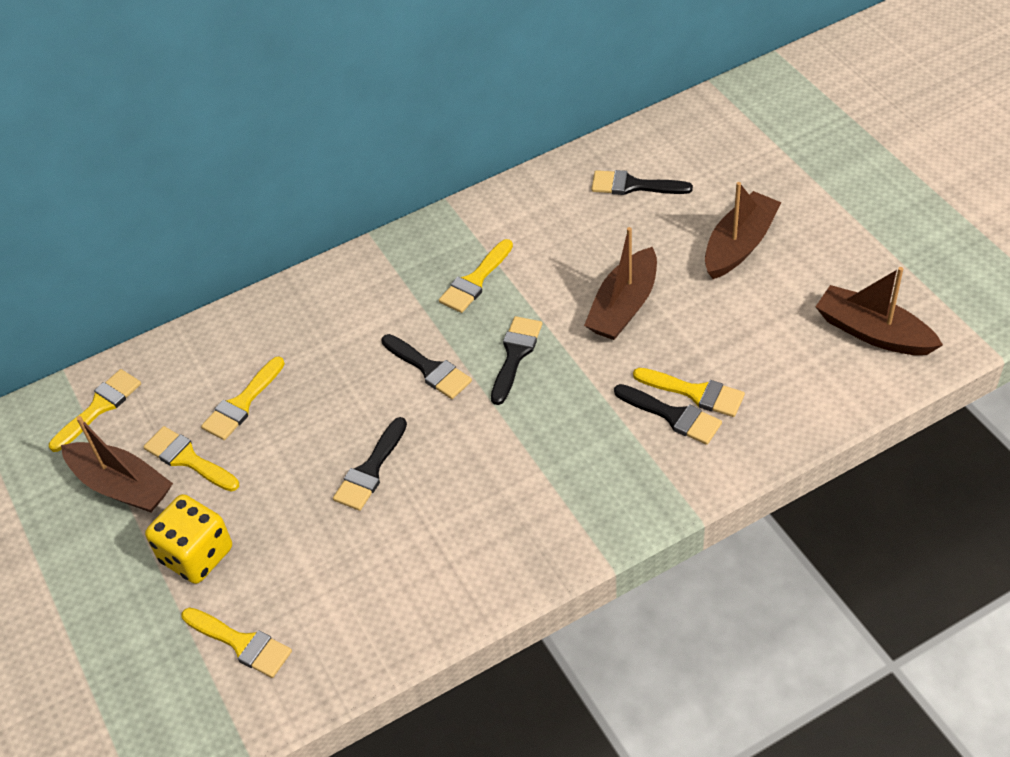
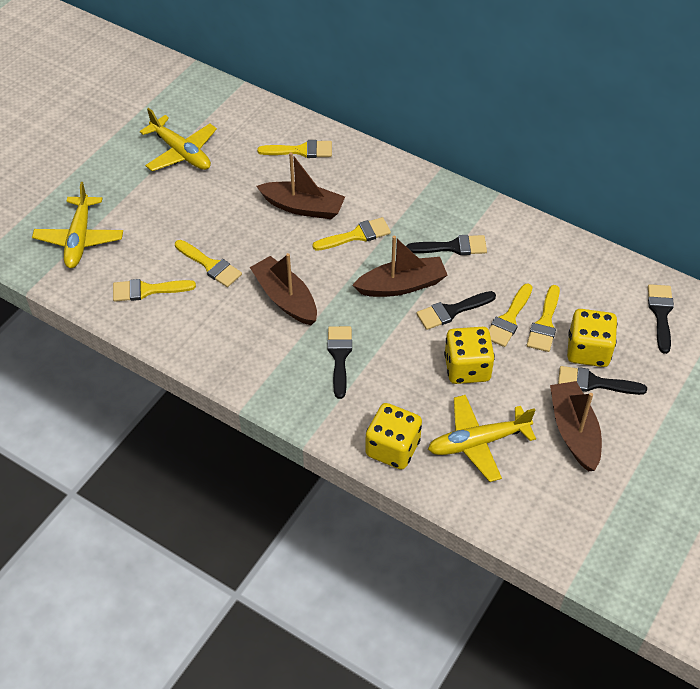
yellow dice: [145,494,232,584] = 1 -> [365,403,422,469] [444,327,495,384] [567,309,617,367] = 3
yellow plane: none = 0 -> [32,182,123,268] [140,108,217,171] [428,395,536,482] = 3

